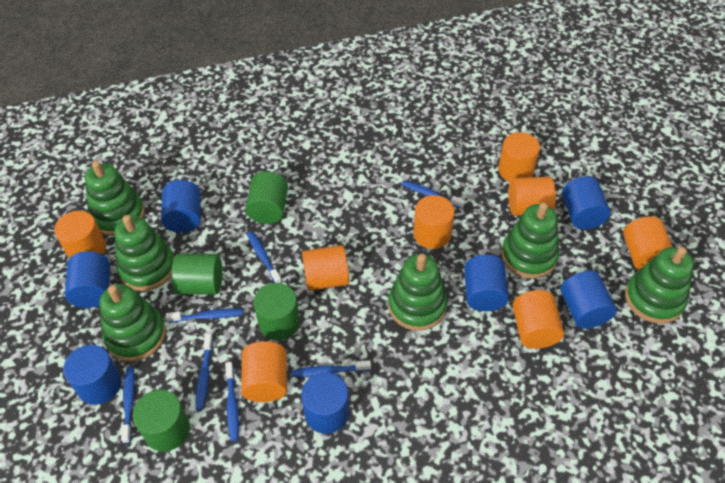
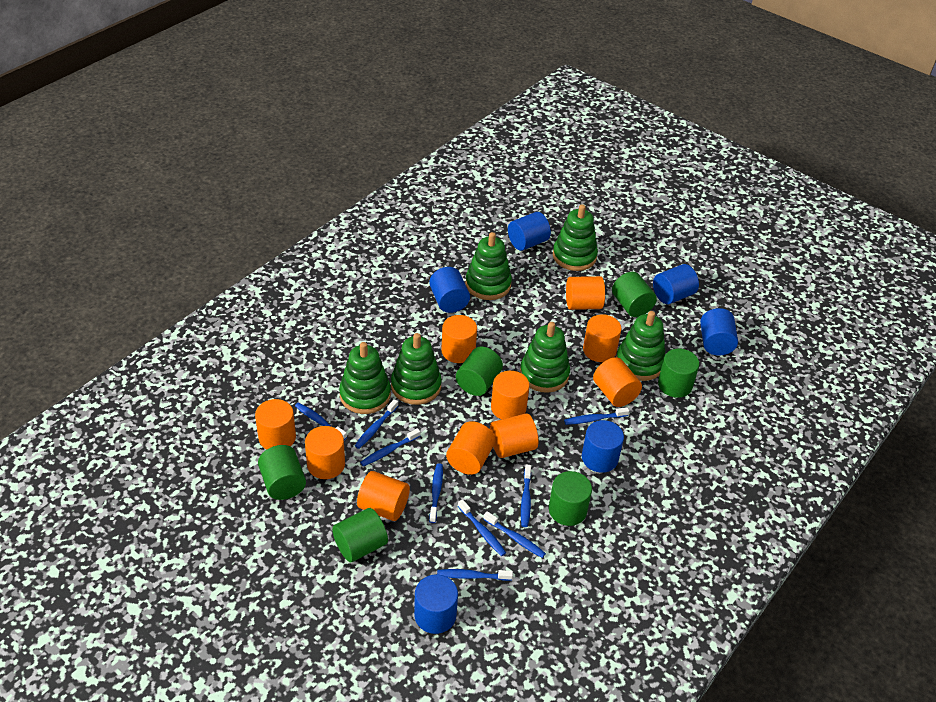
blue cylinder: [63,345,122,405] [65,251,110,308] [161,180,201,233] [301,372,349,434] [464,255,509,311] [560,271,617,329] [562,176,610,229] = 7 -> [414,574,458,634] [429,267,470,313] [508,212,551,251] [582,420,624,473] [653,264,699,304] [700,308,738,356] = 6
blue toothbrush: [121,366,135,444] [166,308,243,323] [195,334,213,410] [225,362,239,441] [247,231,282,283] [291,360,371,377] [401,180,465,209] = 7 -> [295,402,347,440] [355,399,398,449] [360,428,421,466] [429,464,443,523] [437,569,513,581] [458,499,506,556] [483,511,546,558] [521,465,531,527] [564,407,629,425] = 9
green cylinder: [133,390,190,452] [172,254,222,294] [245,171,288,224] [254,283,300,340] = 4 -> [258,445,306,500] [332,508,388,562] [456,347,503,396] [549,471,592,526] [612,272,657,317] [658,349,699,398] = 6
orange cylinder: [54,211,106,258] [241,341,287,402] [302,245,349,291] [413,195,455,249] [498,132,540,182] [508,177,556,216] [513,290,564,349] [623,216,672,270] = 8 -> [255,399,296,449] [305,426,345,479] [357,471,410,521] [442,315,477,363] [446,421,495,475] [490,413,538,458] [491,371,530,420] [566,276,605,310] [583,314,622,362] [593,357,642,407] = 10

